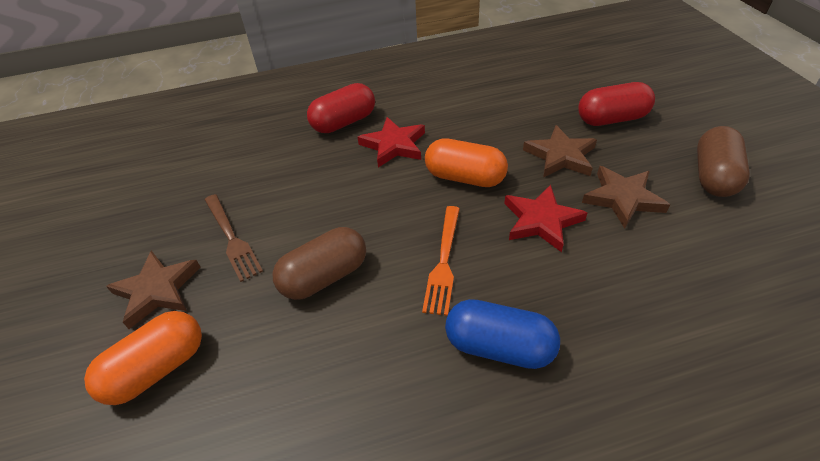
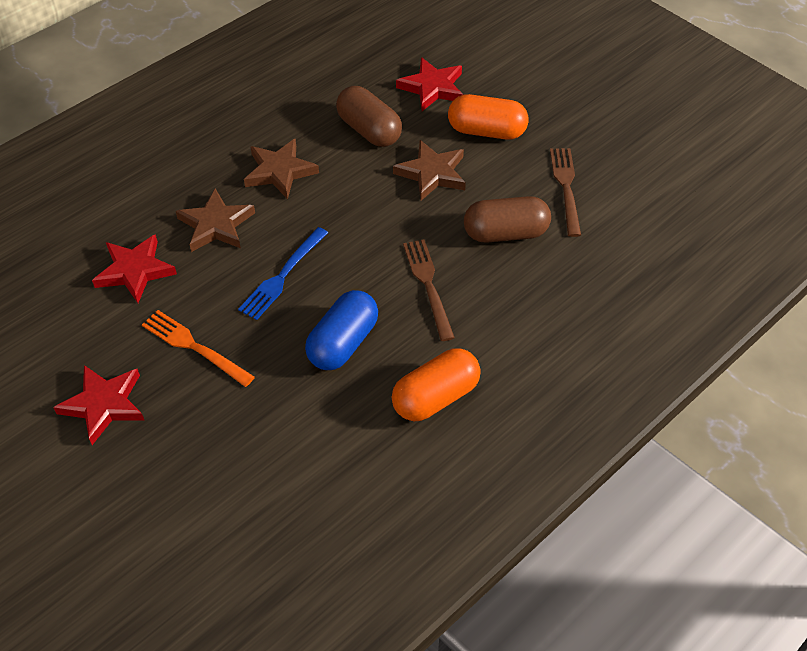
blue fork: none = 0 -> [238,227,328,320] = 1
brown fork: [205,194,263,282] = 1 -> [403,239,455,341] [550,148,581,237] = 2
red capsule: [307,83,375,133] [578,82,655,126] = 2 -> none = 0
red star: [357,117,425,168] [504,185,588,252] = 2 -> [53,365,144,445] [92,234,177,303] [396,57,463,111] = 3

